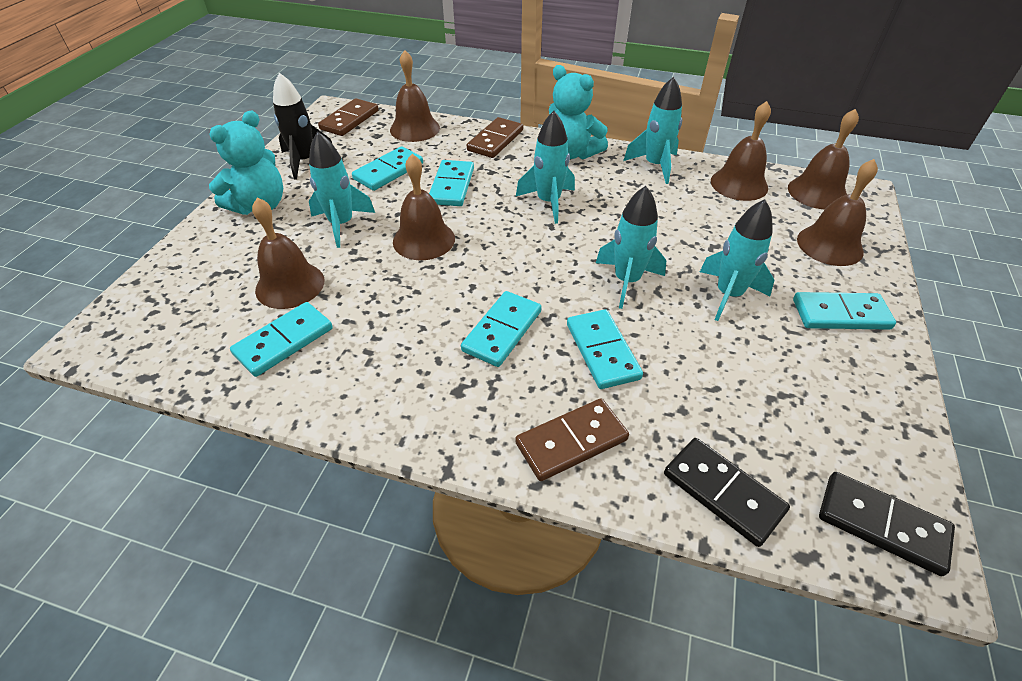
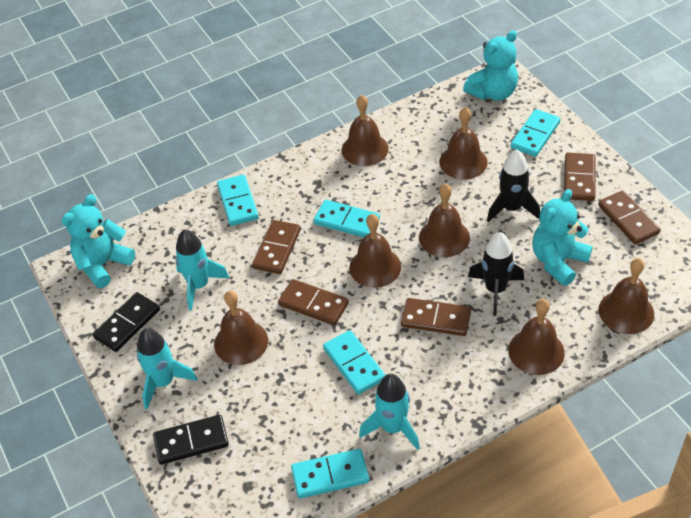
black rocket: [273,73,332,180] = 1 -> [468,232,524,316] [487,150,540,222] = 2
brown bell: [252,198,324,309] [390,50,440,142] [393,154,455,260] [711,101,771,201] [788,109,859,209] [797,159,878,266] = 6 -> [214,291,268,365] [341,95,389,166] [349,214,401,288] [419,184,470,257] [439,107,488,180] [508,299,565,375] [599,258,654,334] = 7
brown domino: [318,98,379,136] [467,117,523,158] [515,398,629,481] = 3 -> [252,220,301,274] [278,279,349,325] [401,298,471,336] [564,153,595,201] [598,190,660,244] = 5
turquoise domino: [230,302,333,377] [352,146,423,191] [429,160,474,206] [461,291,542,367] [567,309,643,389] [793,292,896,330] = 6 -> [217,175,259,226] [291,449,369,498] [313,200,380,238] [323,330,386,394] [511,109,560,157] = 5
turquoise rocket: [309,131,375,248] [516,111,575,224] [596,186,666,309] [623,77,682,184] [700,199,774,321] = 5 -> [137,328,197,409] [175,229,229,311] [359,374,420,450] = 3
turquoise teddy bear: [209,111,283,215] [549,65,608,160] = 2 -> [61,194,135,288] [463,30,518,101] [532,189,593,286] = 3

